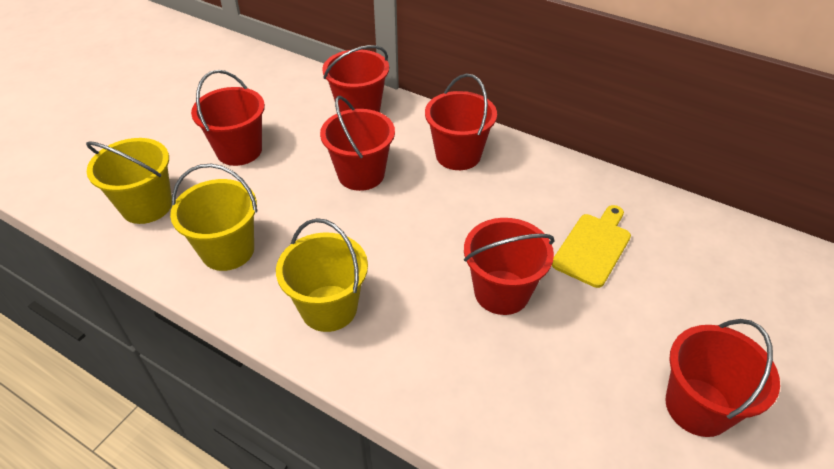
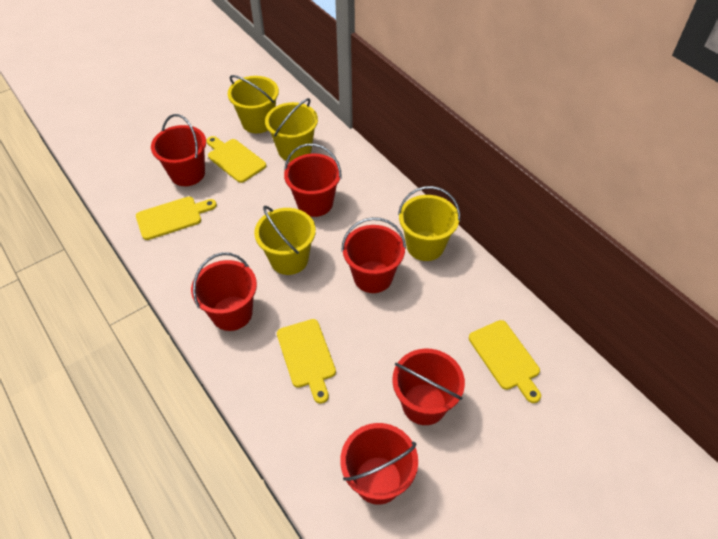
yellow bucket: [86,138,172,224] [170,164,257,271] [276,218,368,332] = 3 -> [228,75,279,133] [254,206,316,275] [265,98,318,162] [398,186,460,261] = 4
yellow cutting board: [552,205,631,288] = 1 -> [136,197,217,240] [206,136,266,183] [277,319,336,404] [469,320,541,403] = 4

